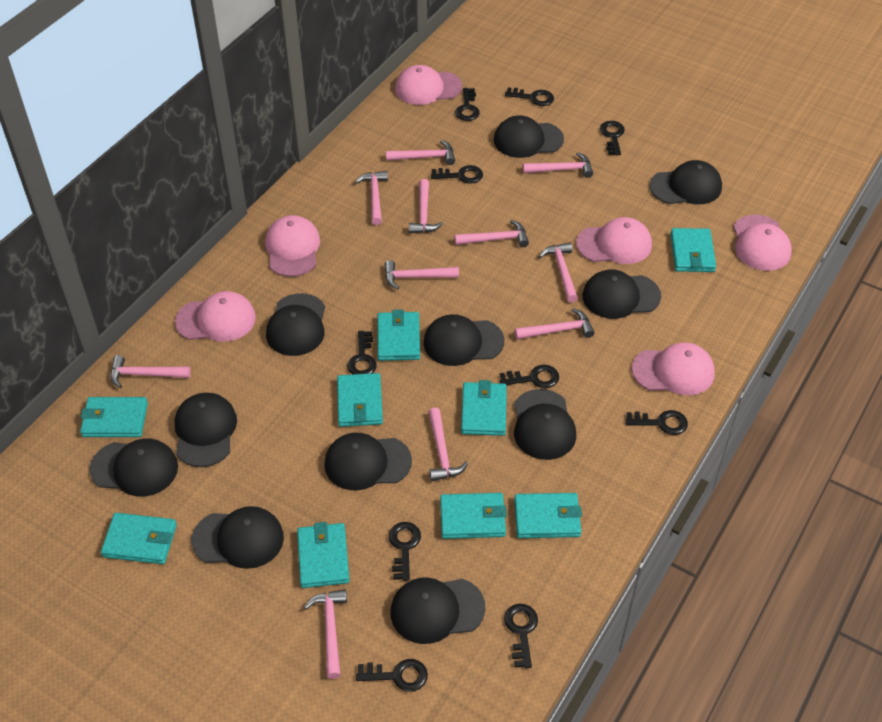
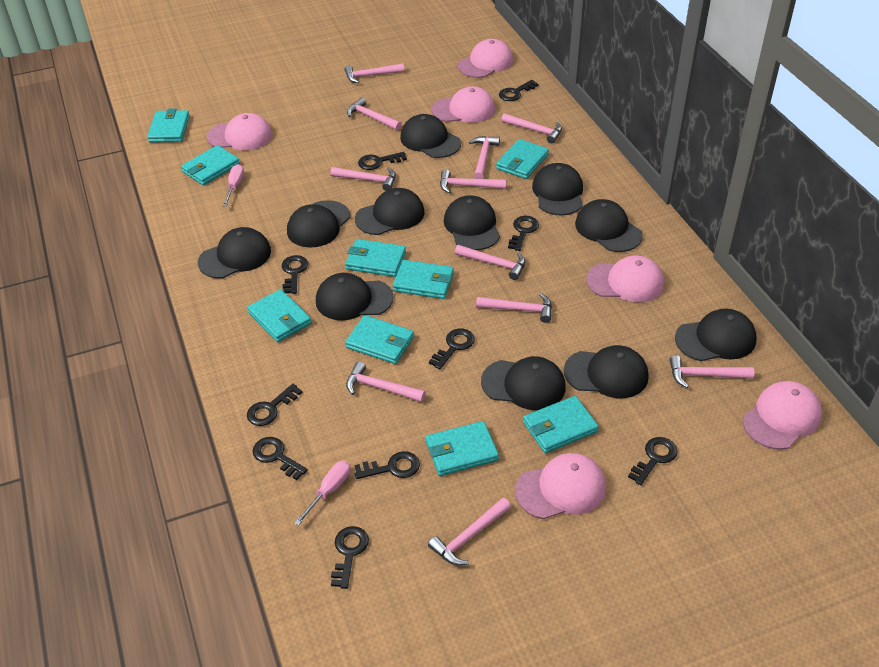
pink screwdriver: none = 0 -> [223,164,244,207] [294,461,350,525] = 2

